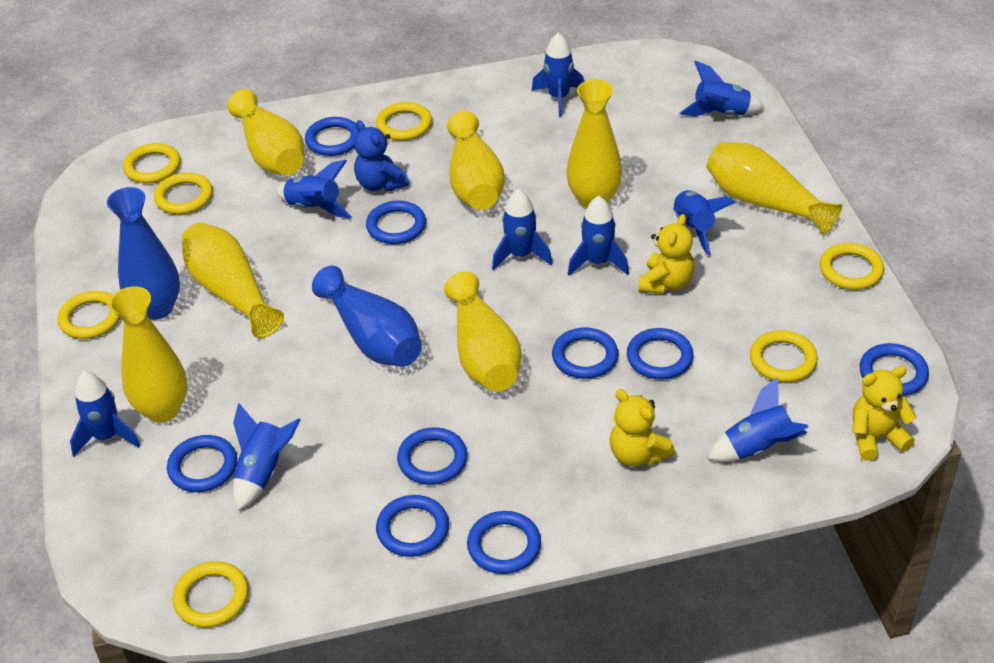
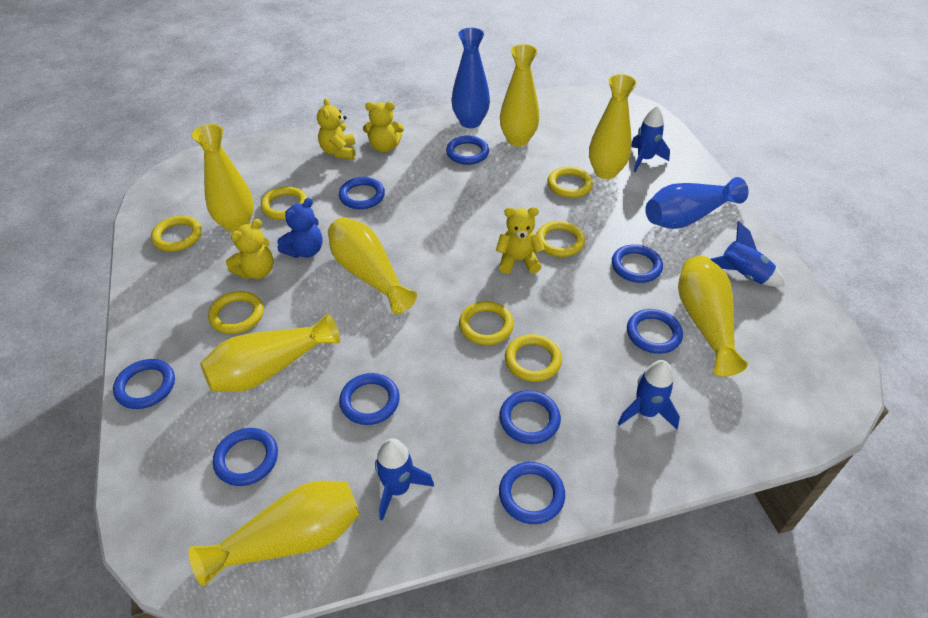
blue rocket: [70,371,140,456] [233,403,300,511] [276,160,352,218] [492,189,553,270] [532,33,584,117] [568,196,629,275] [673,190,736,255] [680,60,764,117] [708,377,808,462] = 9 -> [375,438,434,521] [618,360,680,429] [632,106,670,172] [711,221,785,287] = 4
yellow teddy bear: [610,389,675,466] [639,214,695,294] [852,366,917,461] = 3 -> [226,219,274,279] [317,98,355,159] [363,102,404,152] [496,207,545,274] = 4

